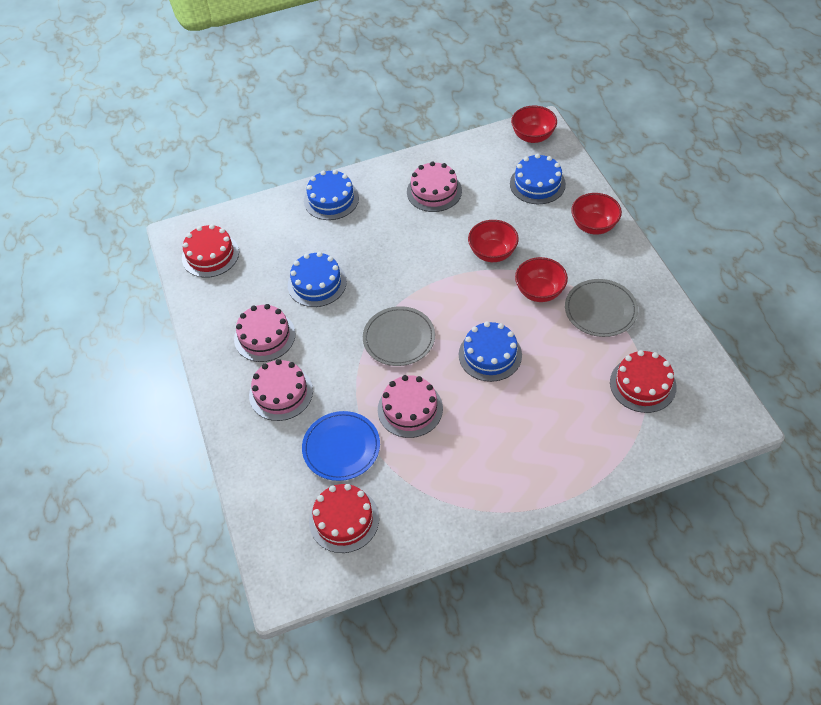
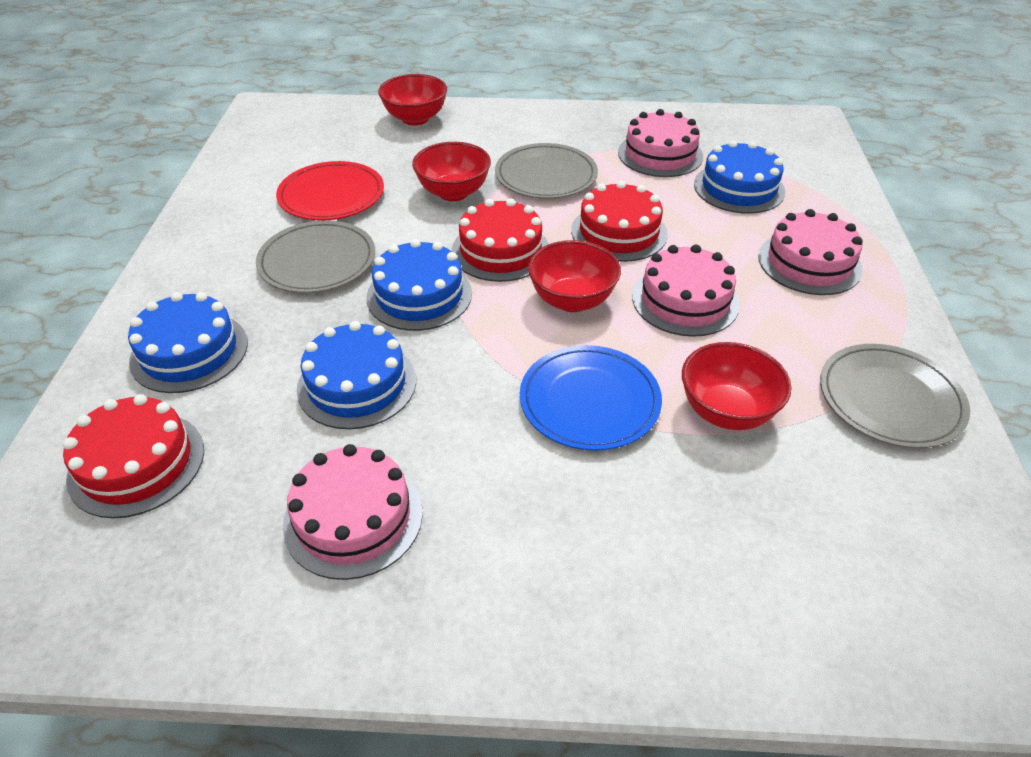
grey plate: [363,306,435,366] [565,279,638,337] = 2 -> [256,220,375,293] [495,143,598,199] [820,344,970,448] = 3
red plate: none = 0 -> [276,161,384,221] = 1

